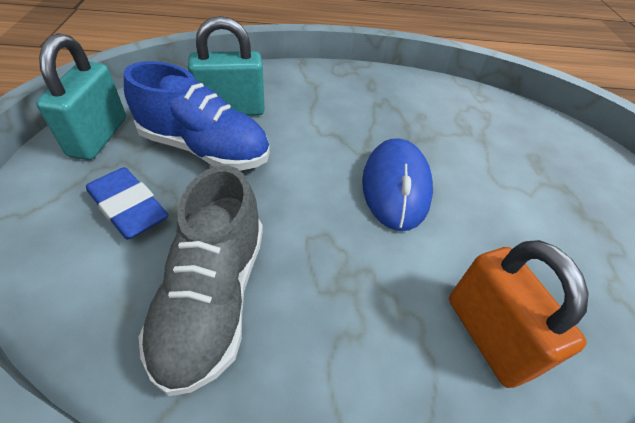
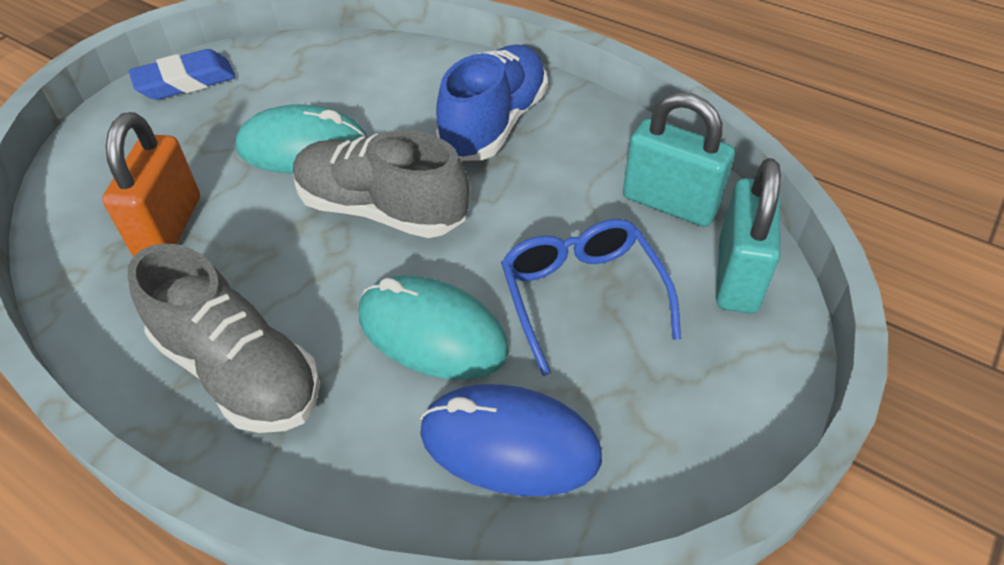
blue glasses: none = 0 -> [501,219,681,376] = 1
grey shoe: [138,165,263,396] = 1 -> [128,243,320,433] [293,130,469,238] = 2
turquoise mouse: none = 0 -> [236,104,367,174] [359,275,509,380] = 2

